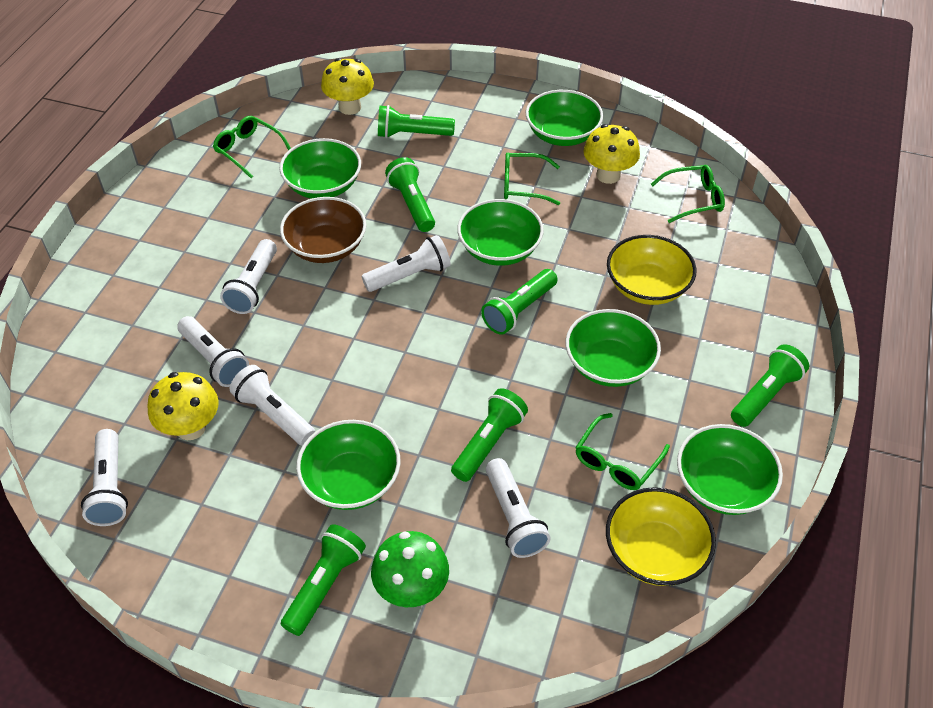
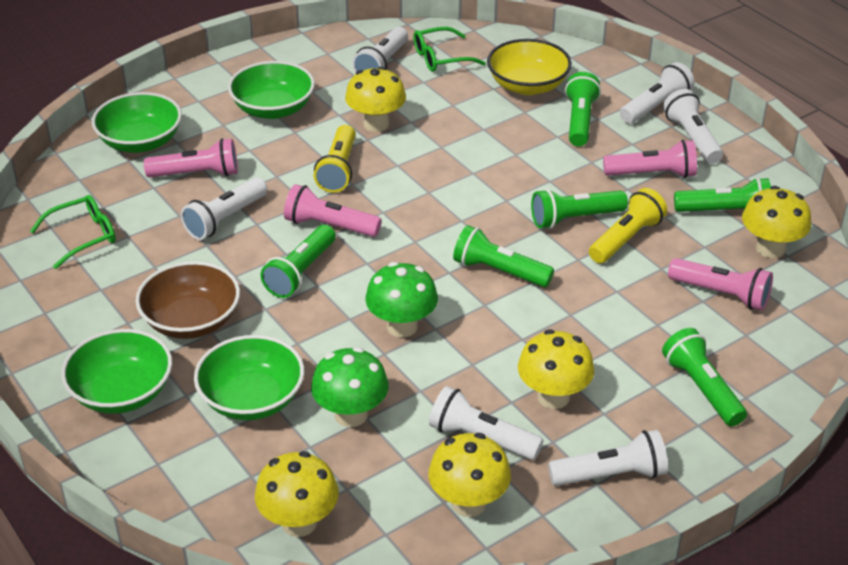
green bowl: [279,138,361,199] [296,420,401,510] [457,199,544,266] [526,90,603,146] [565,309,661,387] [677,424,783,515] = 6 -> [61,329,172,414] [92,92,182,153] [194,335,304,420] [228,61,315,119] = 4
green glasses: [213,116,291,178] [504,153,560,205] [575,413,670,490] [651,165,725,223] = 4 -> [30,195,116,269] [413,27,486,72] = 2
green mushroom: [371,531,449,607] = 1 -> [311,347,389,427] [365,262,438,337] = 2
pink flashlight: none = 0 -> [144,138,238,178] [284,184,382,237] [603,140,697,178] [668,258,773,311] = 4
yellow bowl: [606,487,716,586] [607,235,696,305] = 2 -> [487,39,572,95] = 1
yellow flashlight: none = 0 -> [314,125,356,193] [589,188,667,263] = 2
yellow mushroom: [147,372,218,440] [321,58,374,115] [583,124,640,184] = 3 -> [255,451,339,537] [345,66,406,132] [428,433,511,517] [518,329,594,409] [742,186,811,258] = 5

